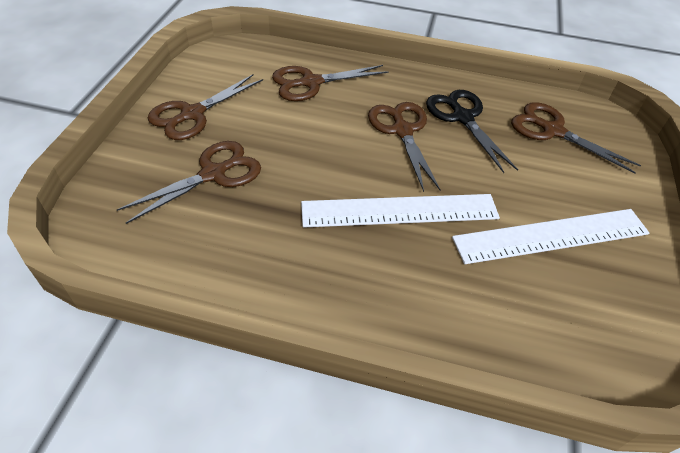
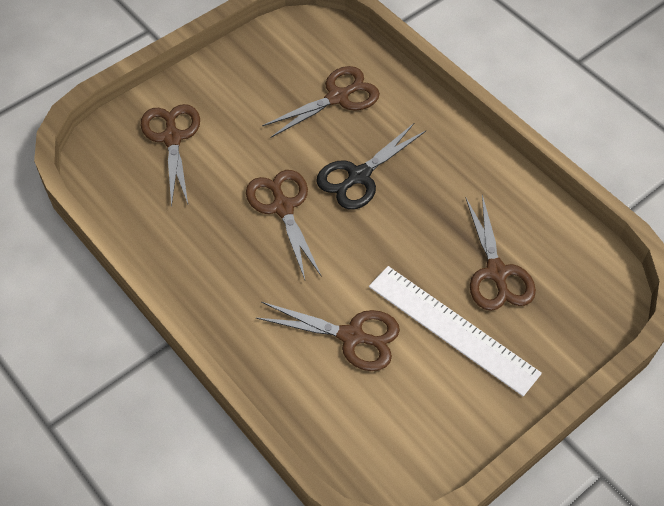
white ruler: [301,194,500,228] [452,209,650,264] = 2 -> [369,266,542,396] = 1

